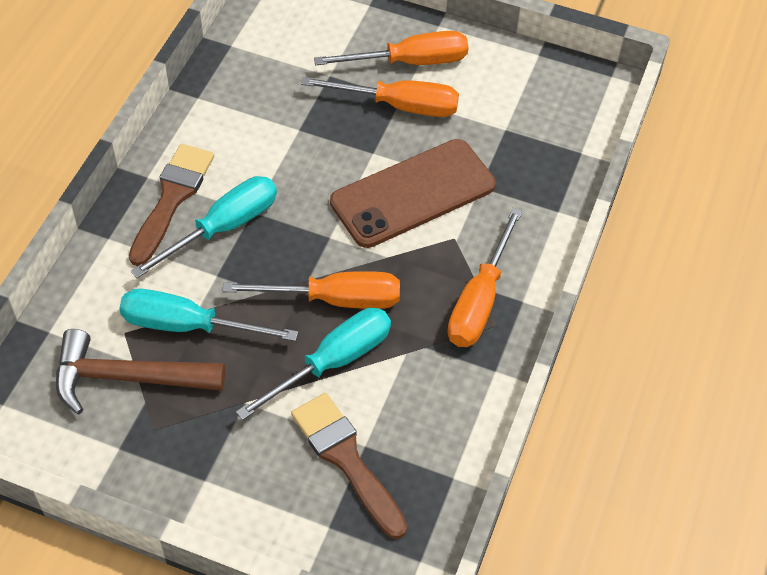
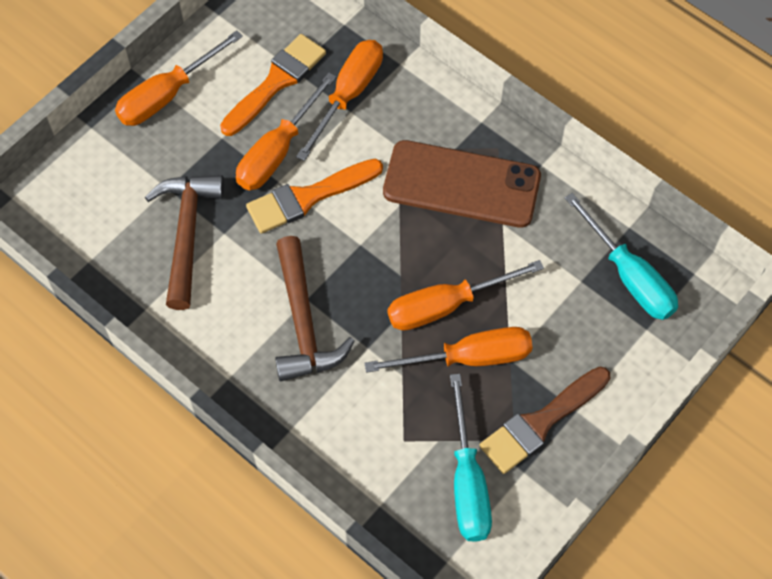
brown brush: [129,144,214,266] [291,393,407,539] = 2 -> [479,367,610,474] = 1
brown hammer: [56,329,225,414] = 1 -> [145,175,224,310] [275,236,355,381] = 2
orange brush: none = 0 -> [220,34,326,136] [246,159,383,234] = 2
orange screwdriver: [223,271,400,309] [301,77,459,117] [314,31,469,65] [447,208,523,347] = 4 -> [115,31,243,126] [236,73,336,190] [296,40,383,161] [364,327,533,373] [387,260,544,331] = 5
turquoise screwdriver: [119,289,298,341] [131,176,277,278] [236,308,391,420] = 3 -> [450,374,492,542] [565,193,678,320] = 2

